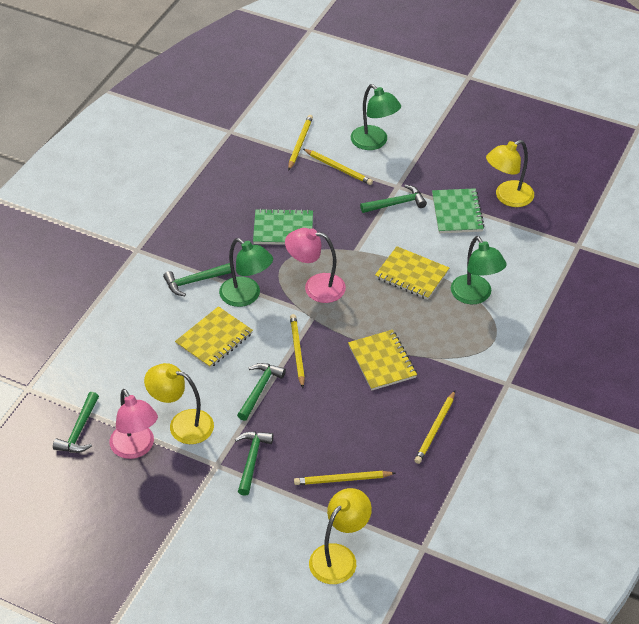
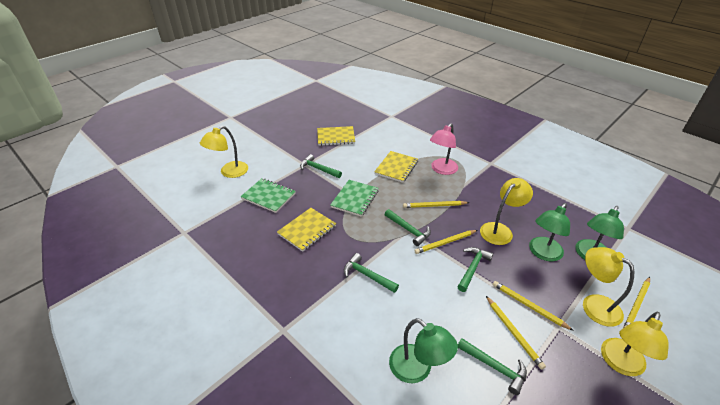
pink lamp: [109,389,158,459] [285,228,346,303] = 2 -> [430,123,458,175] = 1
yellow lamp: [144,363,214,444] [309,488,372,584] [486,140,534,207] = 3 -> [200,126,248,178] [480,178,533,245] [583,247,634,327] [601,312,669,376] = 4

